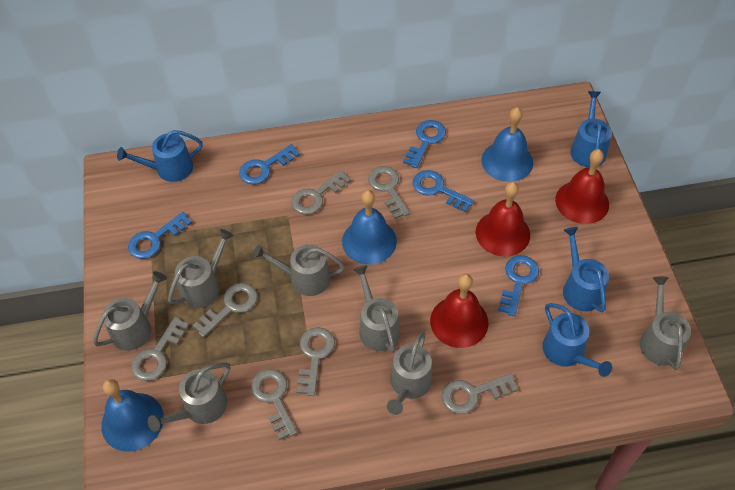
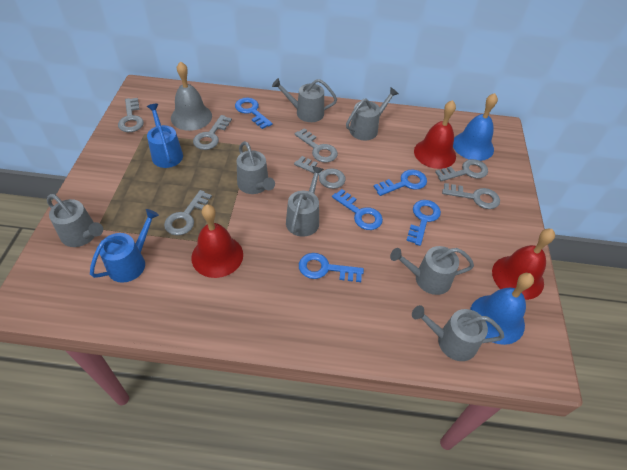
blue bell: [101,379,164,452] [342,190,397,265] [481,107,533,182] = 3 -> [453,93,498,161] [470,273,534,345] = 2
blue watering can: [117,130,203,182] [542,303,612,377] [563,227,609,312] [570,91,612,167] = 4 -> [90,209,159,283] [147,104,183,168] = 2
grey bell: none = 0 -> [171,61,212,131] = 1

